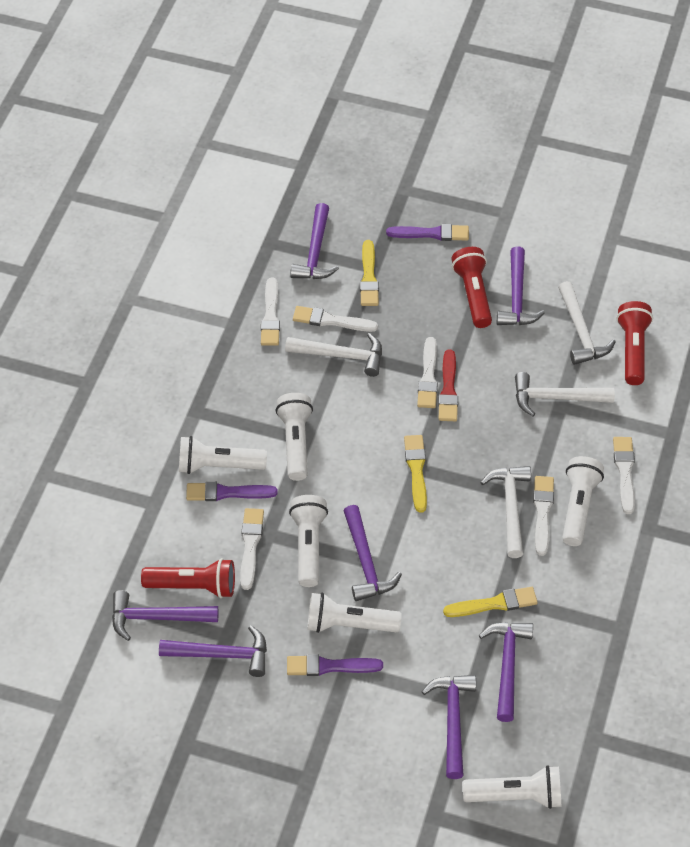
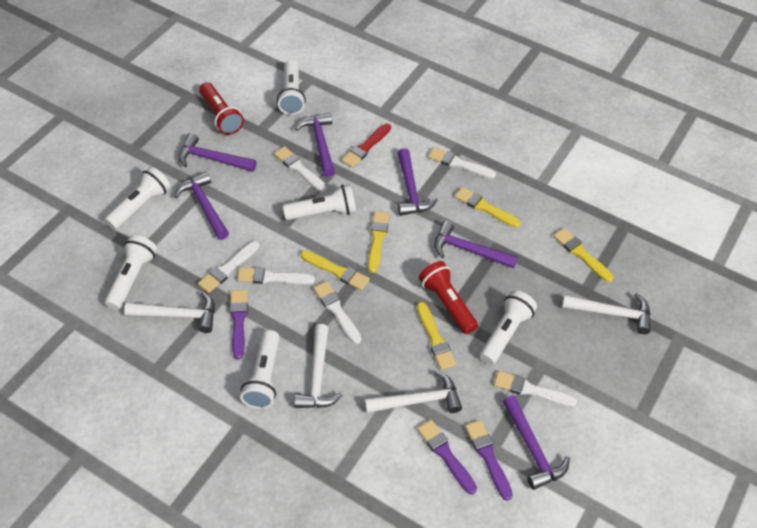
purple hammer: [112,590,218,641] [159,625,267,677] [290,203,339,279] [344,505,402,601] [422,675,476,779] [479,622,533,722] [497,246,545,325] = 7 -> [174,172,229,240] [178,133,257,172] [295,113,335,177] [398,148,438,216] [434,221,518,269] [503,395,570,490] = 6
red flashlight: [141,558,235,598] [451,247,492,328] [617,301,653,385] = 3 -> [199,82,244,135] [419,261,478,334] = 2
yellow brush: [360,240,379,306] [404,435,427,513] [443,587,538,617] = 3 -> [301,250,370,290] [368,211,390,273] [417,302,456,370] [455,187,521,228] [553,228,614,282] = 5

